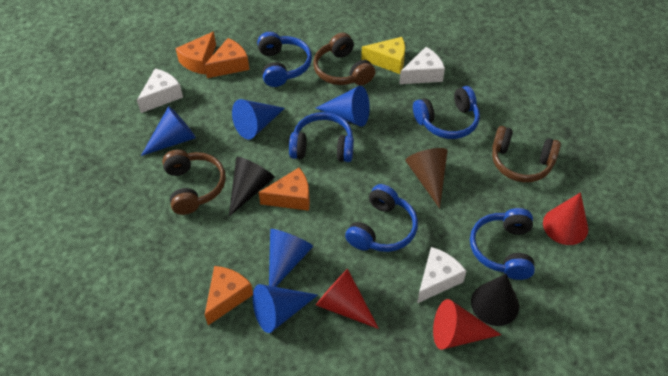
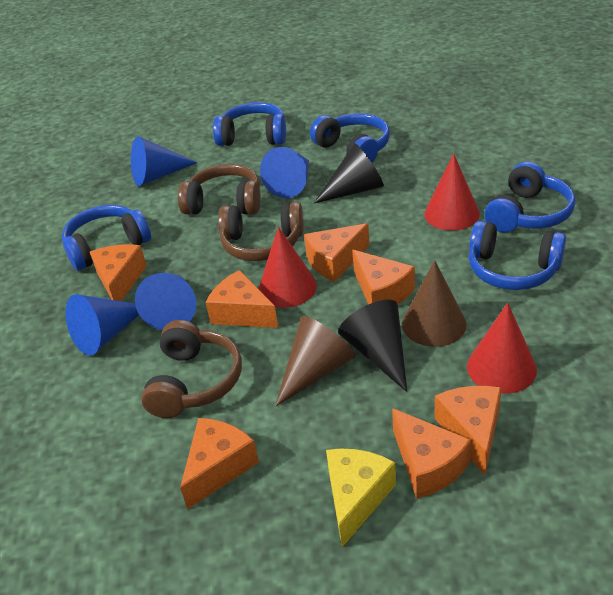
blue cone: [141,106,196,156] [232,99,285,139] [253,284,318,333] [269,229,313,287] [316,86,370,127] = 5 -> [65,294,139,355] [131,137,198,186] [135,273,197,330] [260,147,309,198] = 4
brown cone: [406,148,448,209] = 1 -> [276,316,355,406] [402,260,466,347] = 2
orange cheese: [175,32,216,75] [204,38,249,78] [205,266,253,325] [258,168,310,211] = 4 -> [90,244,147,301] [180,418,259,509] [205,270,278,328] [304,223,370,282] [352,250,415,304] [392,408,471,499] [434,386,501,475] = 7
white cheese: [137,69,183,113] [399,47,445,84] [417,247,466,303] = 3 -> none = 0

